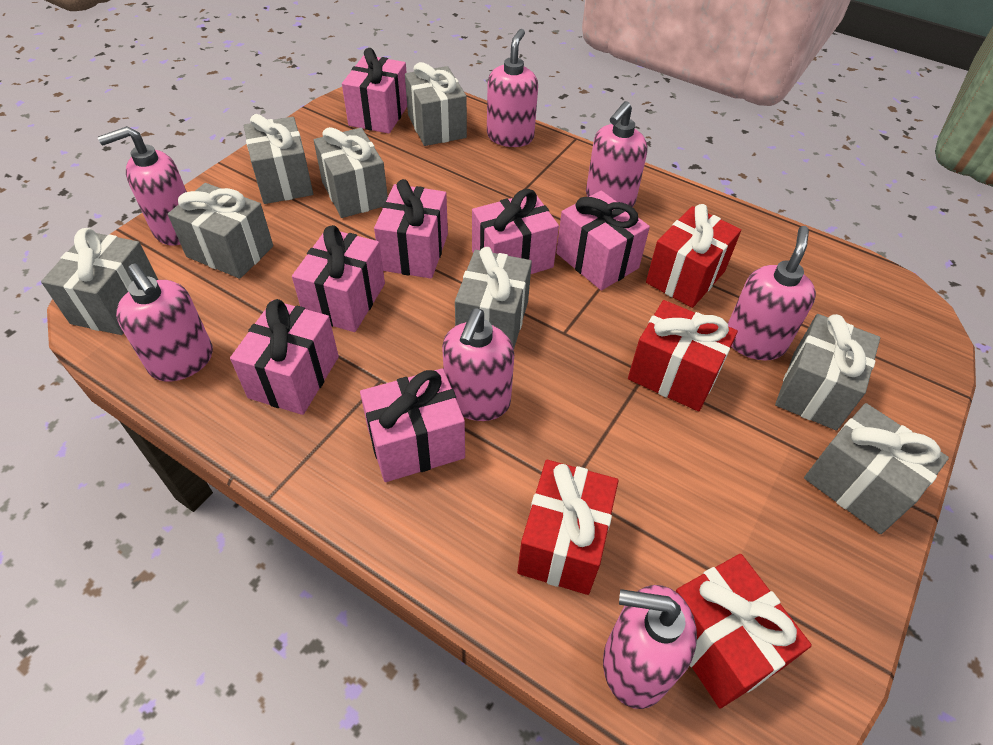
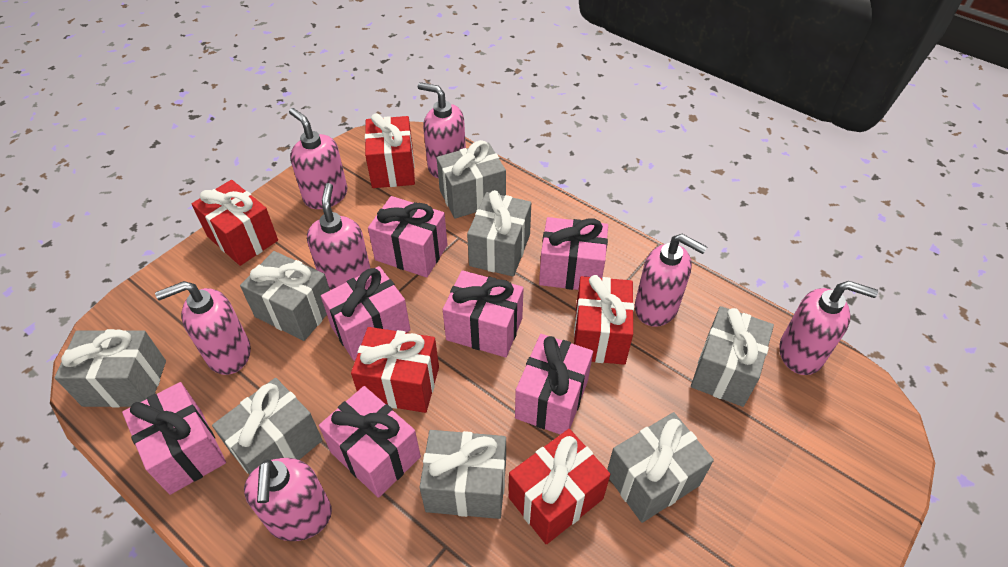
red gift: [517,460,618,595] [628,300,738,411] [646,204,741,308] [675,554,812,708] = 4 -> [192,180,278,266] [351,327,439,413] [365,113,415,188] [509,429,611,545] [574,275,634,365] = 5

